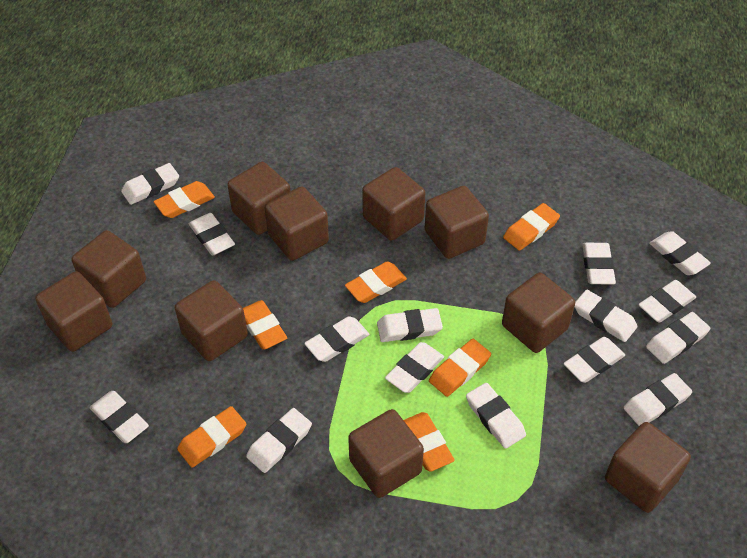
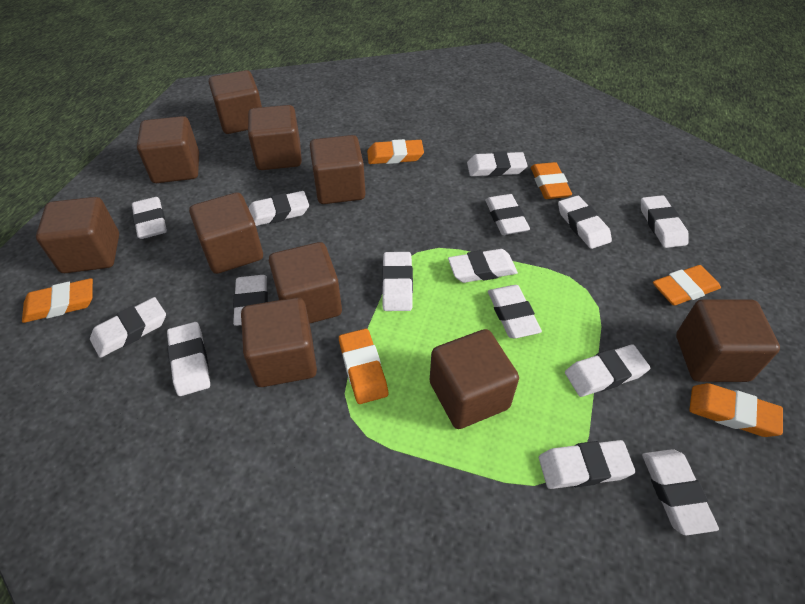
orange eraser: [153,181,215,218] [177,406,246,468] [243,300,287,349] [345,261,407,303] [404,412,455,472] [429,339,491,397] [503,203,560,251] = 7 -> [22,278,93,323] [339,329,388,404] [367,139,424,164] [531,162,572,199] [653,265,721,306] [689,383,783,437] = 6

